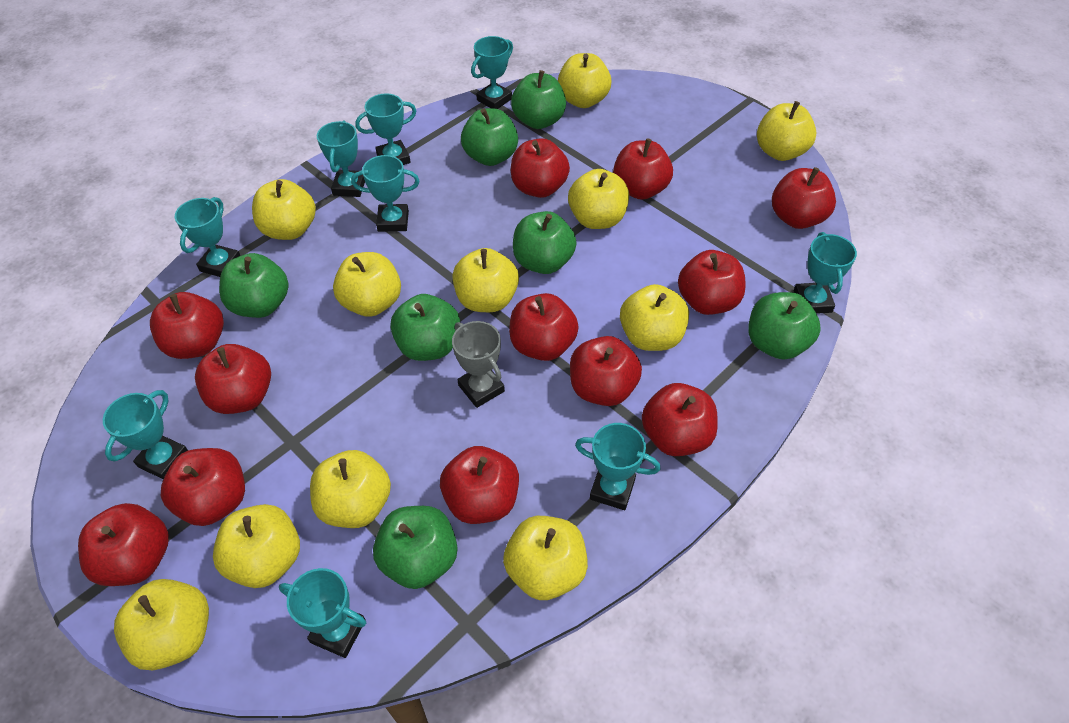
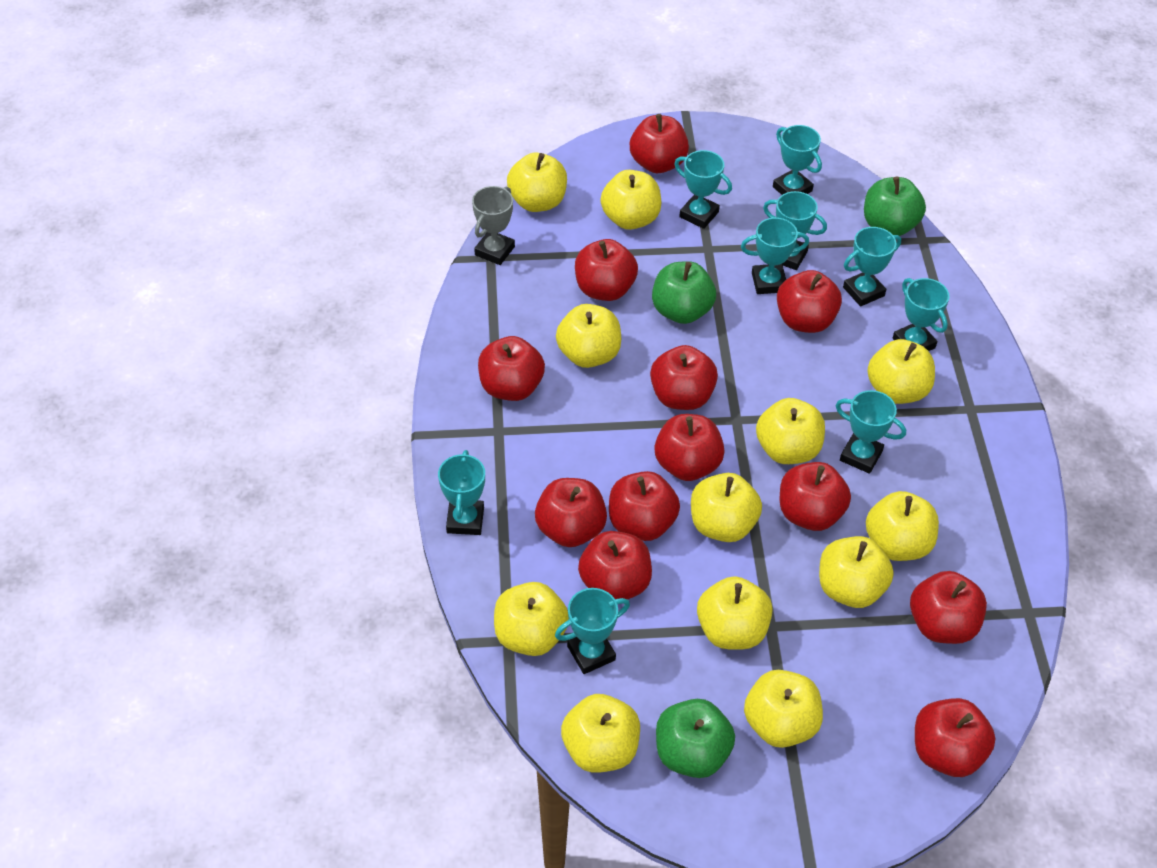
green apple: [219,253,289,318] [373,506,458,589] [390,294,460,361] [461,108,518,166] [511,70,566,129] [513,211,577,274] [748,292,821,360] = 7 -> [652,261,716,324] [656,699,735,778] [864,177,926,236] = 3
yellow apple: [114,579,209,670] [213,504,300,588] [252,179,316,240] [310,450,391,528] [333,252,401,317] [452,248,519,312] [503,516,588,600] [558,53,611,108] [568,169,629,229] [620,284,689,351] [757,101,817,161] = 11 -> [494,582,569,656] [507,153,567,212] [556,304,621,368] [561,694,640,773] [601,170,661,230] [691,473,762,542] [697,576,773,650] [744,670,823,748] [756,398,825,464] [819,536,894,608] [866,491,939,561] [867,339,935,404] = 12

